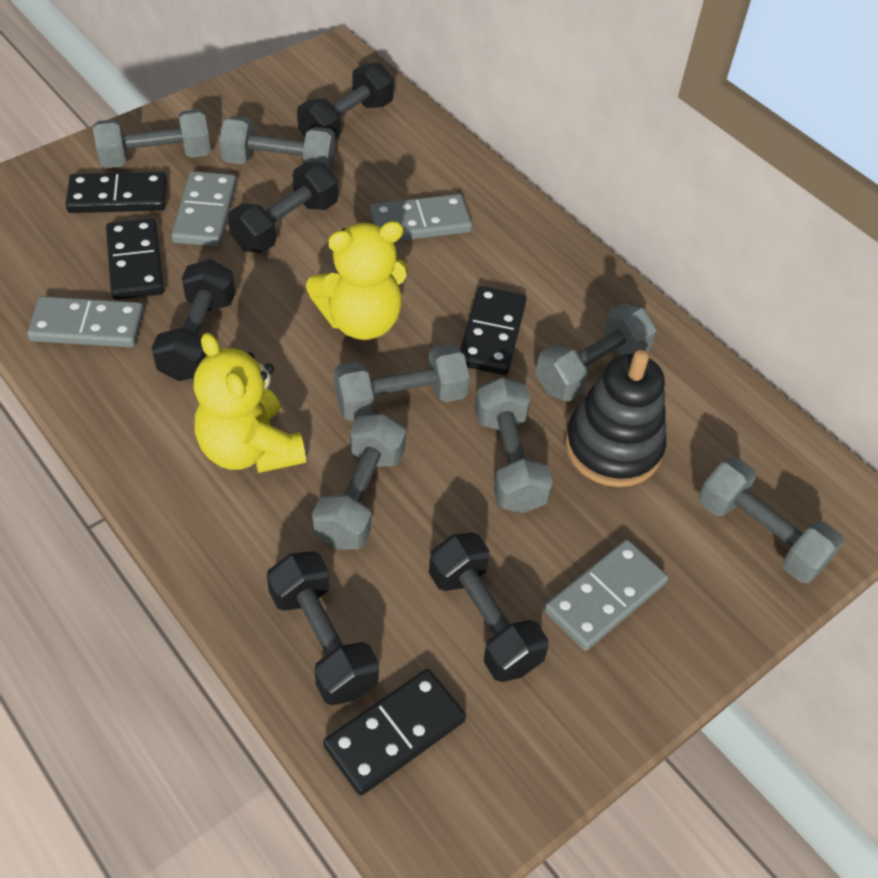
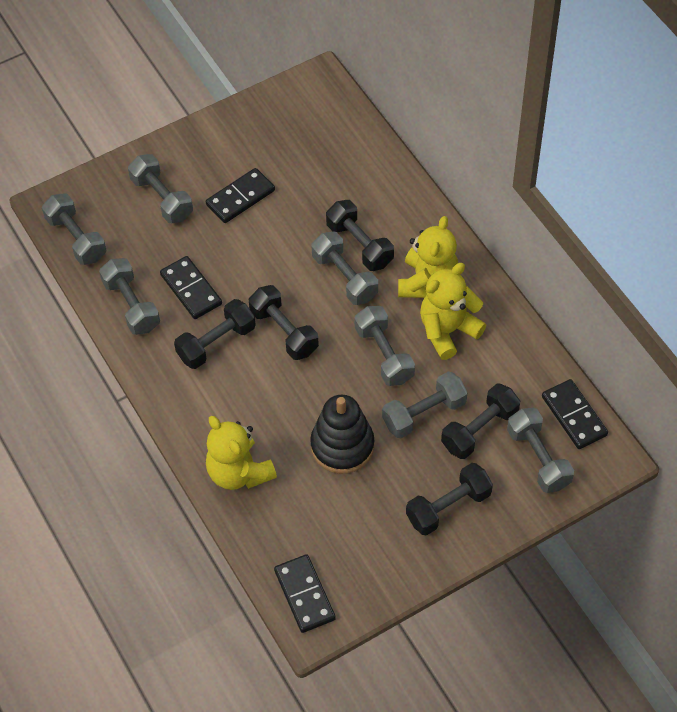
grey domino: [27,296,144,347] [171,171,237,247] [370,194,472,241] [544,539,668,651] = 4 -> none = 0
yellow teddy bear: [193,332,306,473] [306,221,409,340] = 2 -> [206,416,277,490] [398,216,458,298] [420,263,486,360] = 3

